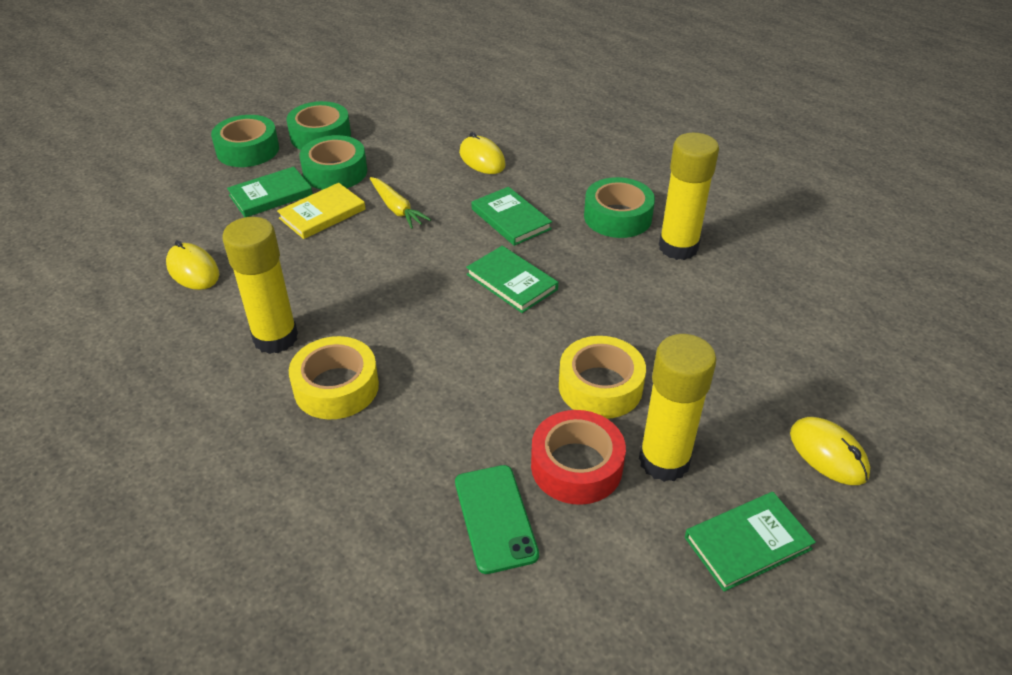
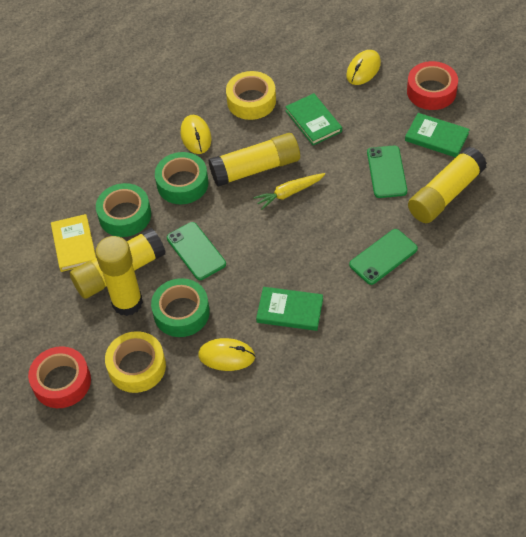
green book: [227,167,313,217] [466,246,558,313] [472,187,552,246] [685,492,816,592] = 4 -> [256,287,323,331] [285,93,342,145] [405,113,470,157] = 3
green phone: [455,465,539,574] = 1 -> [167,222,226,280] [349,229,418,285] [367,146,407,198] = 3
green tape: [211,115,279,167] [286,101,351,150] [299,135,367,190] [584,177,655,238] = 4 -> [96,183,151,237] [151,278,210,337] [155,152,208,204] = 3
red tape: [531,410,626,505] = 1 -> [28,346,91,408] [407,61,458,110] = 2
yellow glue stick: [222,217,298,354] [639,334,717,482] [659,133,719,260] = 3 -> [70,228,166,299] [95,236,143,316] [209,133,300,187] [408,147,487,223] = 4

